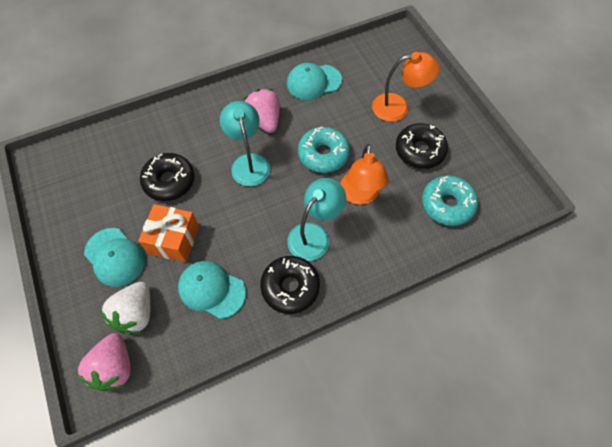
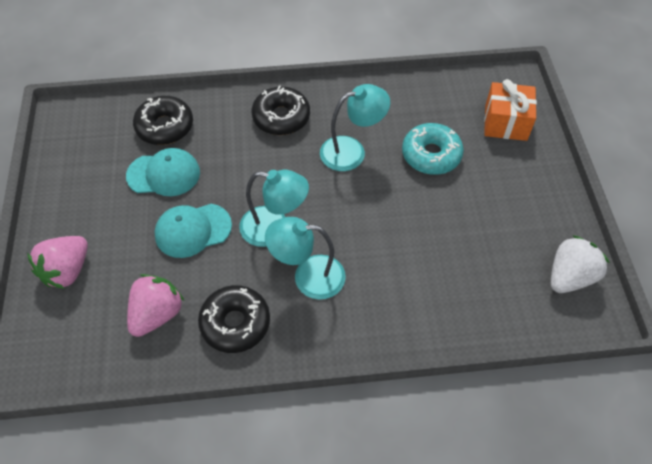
orange lamp: [340,144,389,205] [372,52,440,122] = 2 -> none = 0
turquoise cap: [84,228,145,287] [178,261,246,319] [287,63,342,100] = 3 -> [126,148,200,196] [154,204,232,258] = 2
turquoise donut: [298,127,350,173] [422,175,478,226] = 2 -> [402,123,464,175] = 1
turquoise lamp: [220,101,270,186] [287,178,346,261] = 2 -> [239,170,309,247] [265,217,346,300] [320,84,390,171] = 3

